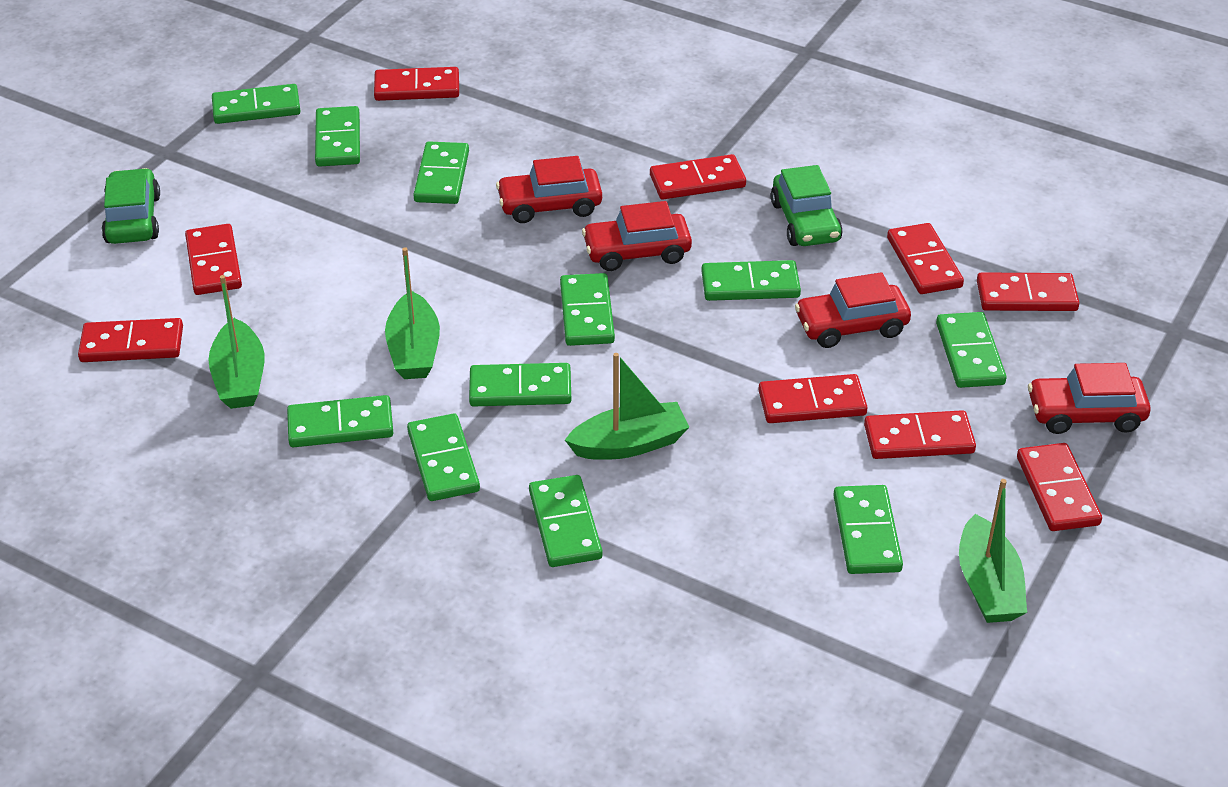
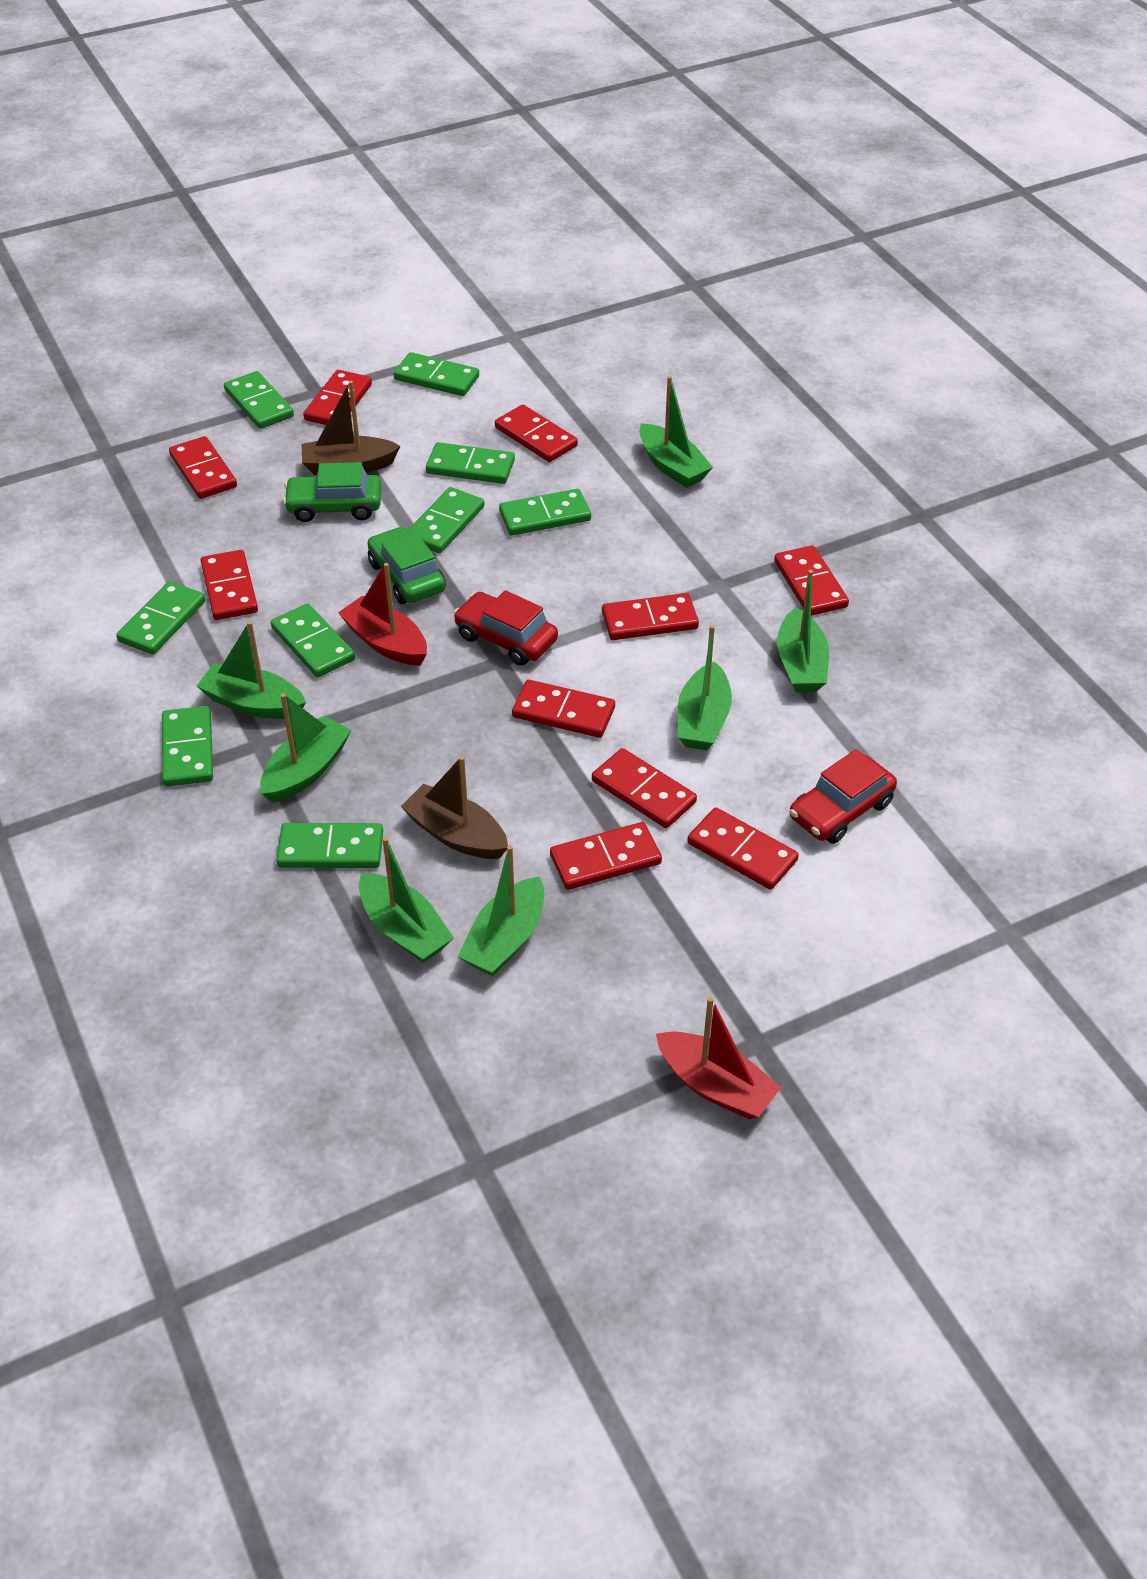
brown boat: none = 0 -> [302,381,400,475] [400,756,508,859] = 2
green boat: [208,275,264,409] [385,247,440,379] [565,353,689,460] [959,479,1027,623] = 4 -> [197,621,306,719] [260,693,352,803] [359,837,454,963] [458,845,544,976] [639,376,713,488] [678,625,732,750] [777,570,829,692] = 7
green domino: [212,84,301,124] [287,395,393,447] [315,106,360,167] [407,414,480,501] [413,141,469,204] [469,363,571,406] [529,475,602,567] [560,273,615,346] [701,260,801,301] [833,485,903,574] [936,312,1006,388] = 11 -> [116,581,205,655] [162,706,213,787] [224,371,294,429] [271,603,355,677] [276,823,383,868] [394,352,479,396] [407,487,484,553] [426,442,515,484] [499,489,591,536] = 9
red boat: none = 0 -> [338,563,427,666] [656,997,781,1119] = 2
red car: [496,156,602,223] [582,201,692,271] [795,272,911,348] [1028,363,1151,434] = 4 -> [453,590,558,666] [790,749,897,844] = 2
red domino: [78,318,183,362] [185,224,242,295] [374,67,459,101] [650,154,746,199] [758,374,868,423] [864,410,976,459] [887,223,964,294] [977,272,1079,311] [1017,443,1102,531] = 9 -> [169,436,237,499] [201,550,258,620] [303,370,372,425] [495,405,578,462] [512,680,615,738] [550,822,662,890] [592,748,697,828] [602,593,699,640] [687,807,799,890] [774,545,849,616] = 10

